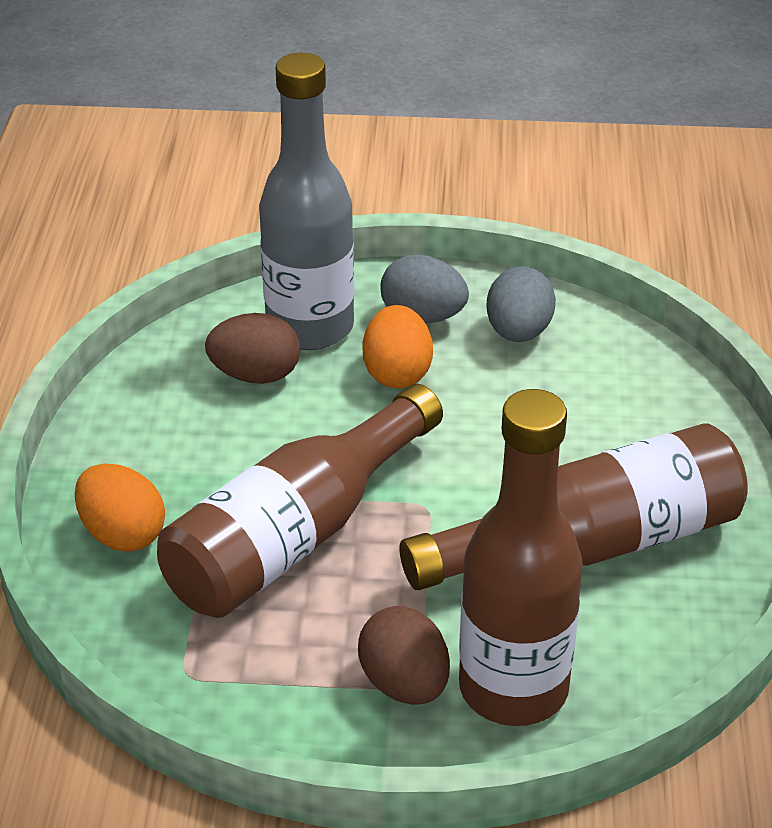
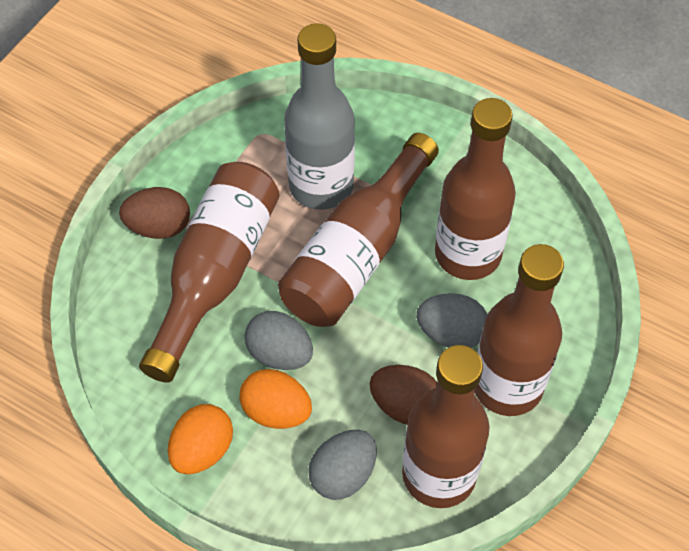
brown bottle: [157,384,443,618] [400,423,748,590] [459,389,583,726] = 3 -> [139,162,280,383] [278,133,439,327] [402,345,489,508] [435,98,516,280] [475,244,564,416] = 5
grey egg: [380,254,469,323] [486,267,556,342] = 2 -> [244,311,313,370] [308,430,377,500] [416,293,488,348] = 3

